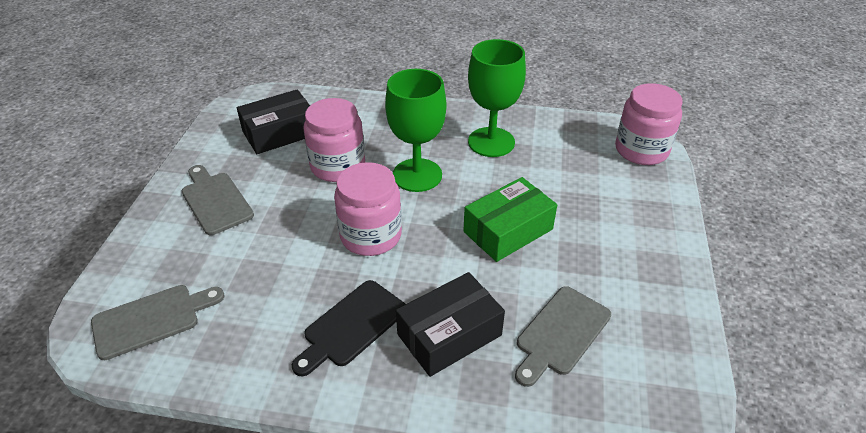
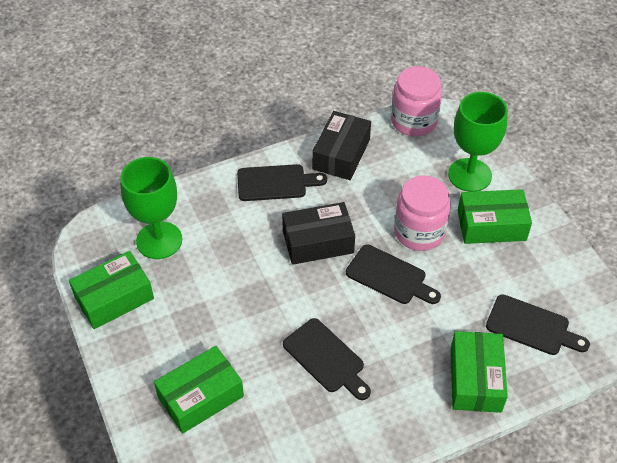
black cutting board: [292,280,406,376] = 1 -> [237,164,327,201] [283,318,371,400] [346,244,441,304] [486,294,590,355] = 4
green box: [463,177,557,262] = 1 -> [69,251,154,329] [154,346,244,434] [451,331,508,413] [458,189,532,244] = 4
grey cutting board: [91,285,225,360] [182,165,254,235] [515,286,611,387] = 3 -> none = 0
pink jar: [304,98,365,182] [334,162,402,256] [615,83,683,165] = 3 -> [391,66,442,136] [394,176,451,251] = 2

